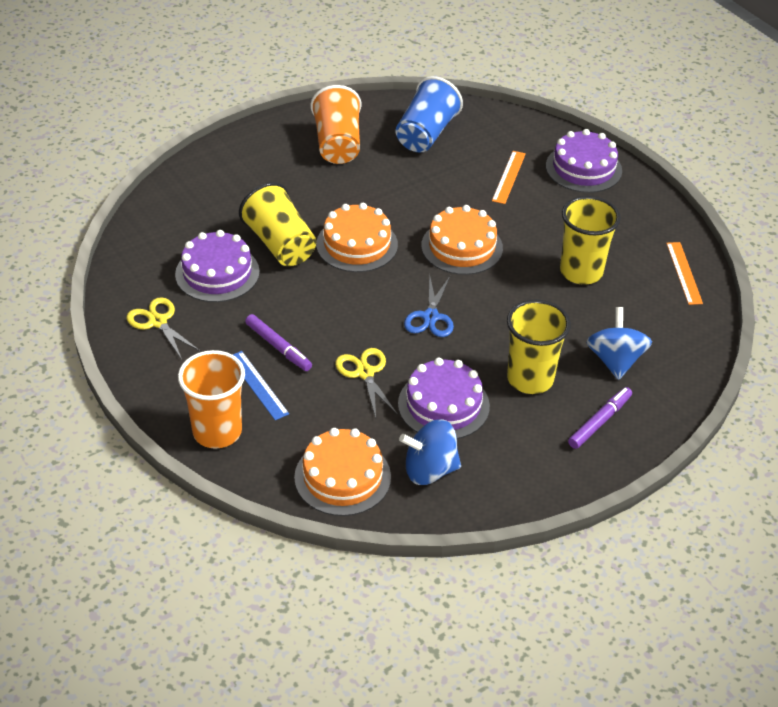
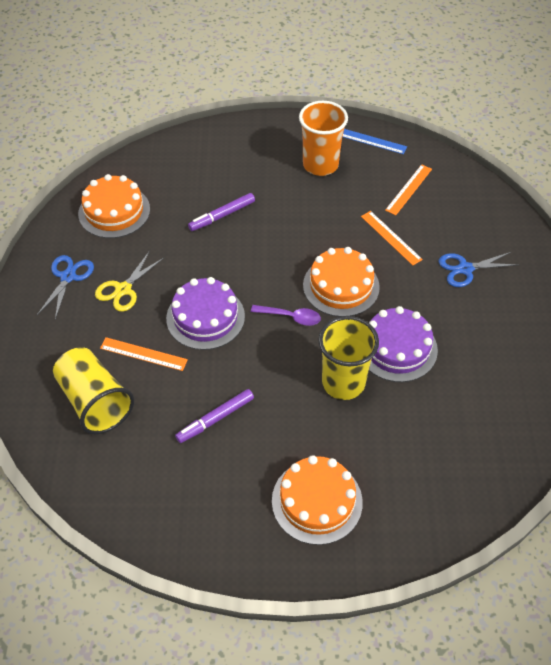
blue cup: [396,76,463,153] = 1 -> none = 0
blue scissors: [404,276,454,337] = 1 -> [37,255,94,319] [438,252,518,287] = 2
blue spinning top: [399,419,461,485] [586,307,652,380] = 2 -> none = 0
orange cup: [178,350,245,449] [311,85,361,164] = 2 -> [299,101,348,176] = 1
orange ruler: [492,151,526,204] [666,242,703,305] = 2 -> [100,337,188,371] [361,211,423,265] [385,164,432,215] = 3
purple cake: [175,230,260,302] [398,358,490,439] [546,129,622,193] = 3 -> [166,277,245,350] [369,306,438,382] = 2
purple spoon: none = 0 -> [251,305,321,326] = 1
yellow cup: [239,182,316,266] [507,300,571,394] [560,196,621,285] = 3 -> [53,347,134,434] [318,316,379,400] = 2
yellow scissors: [126,297,201,360] [336,348,398,418] = 2 -> [95,251,164,312] = 1

